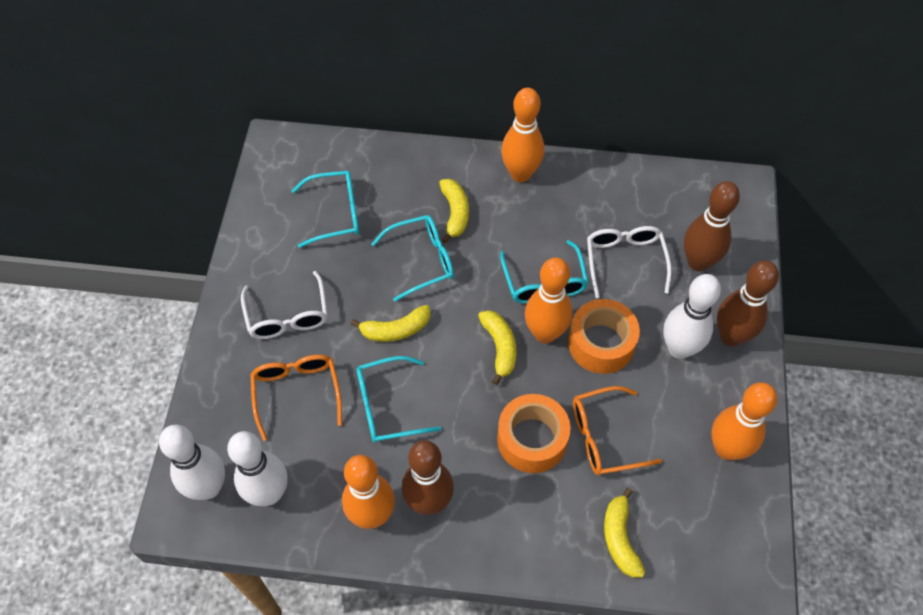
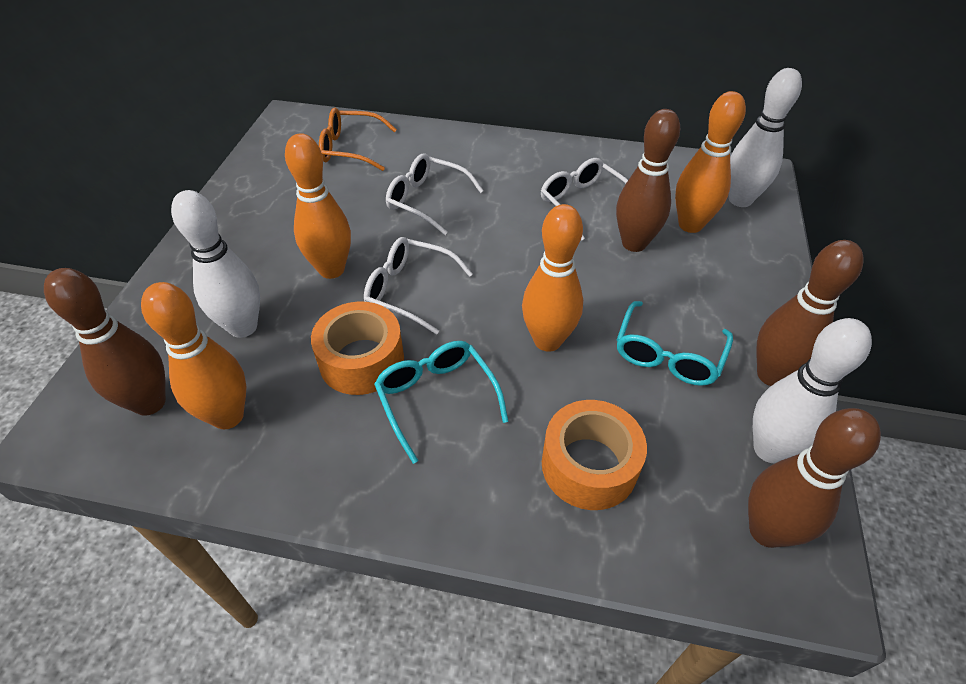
brown bowling pin: [402,440,454,515] [684,181,740,271] [717,261,779,346] = 3 -> [44,268,166,416] [616,109,680,252] [748,408,881,548] [756,240,864,386] = 4
orange glasses: [250,355,342,441] [573,386,662,475] = 2 -> [319,108,397,171] = 1
turquoise glasses: [291,171,359,248] [356,356,441,443] [371,215,454,302] [500,240,589,303] = 4 -> [374,341,508,464] [617,301,733,386] = 2
white glasses: [241,271,328,339] [587,226,672,298] = 2 -> [364,237,473,334] [386,153,484,235] [541,158,628,241] = 3
yellow banana: [351,305,431,342] [439,179,469,243] [478,310,517,385] [604,488,645,578] = 4 -> none = 0

